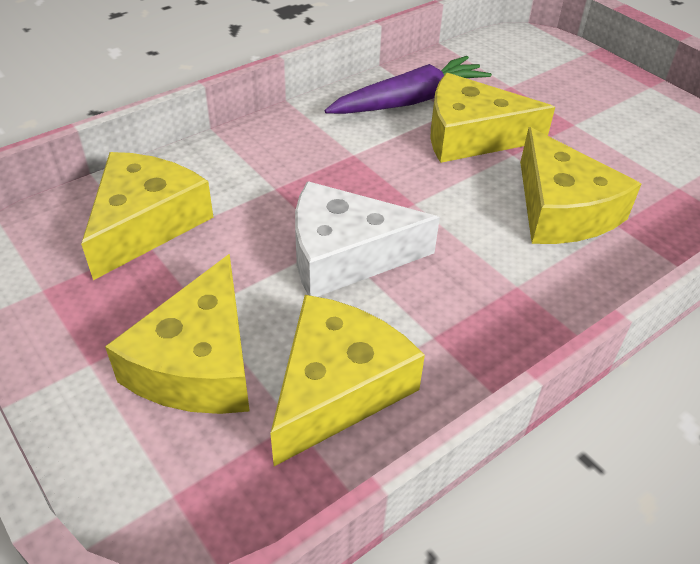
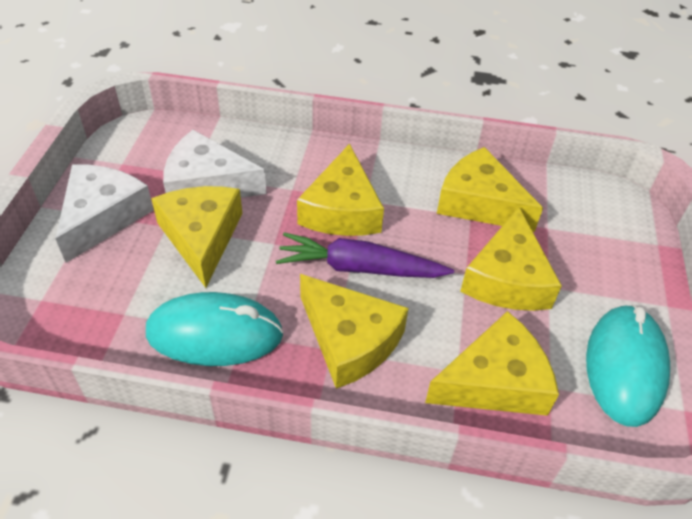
turquoise mouse: none = 0 -> [146,292,283,366] [586,305,670,427] = 2
white cheese: [295,181,440,297] = 1 -> [55,164,154,263] [163,130,267,198] = 2
yellow cheese: [81,152,214,280] [105,254,250,414] [270,295,425,466] [430,73,555,163] [520,127,641,244] = 5 -> [151,186,243,288] [297,144,384,236] [300,274,409,389] [425,311,559,416] [437,147,543,232] [460,207,562,311] = 6

